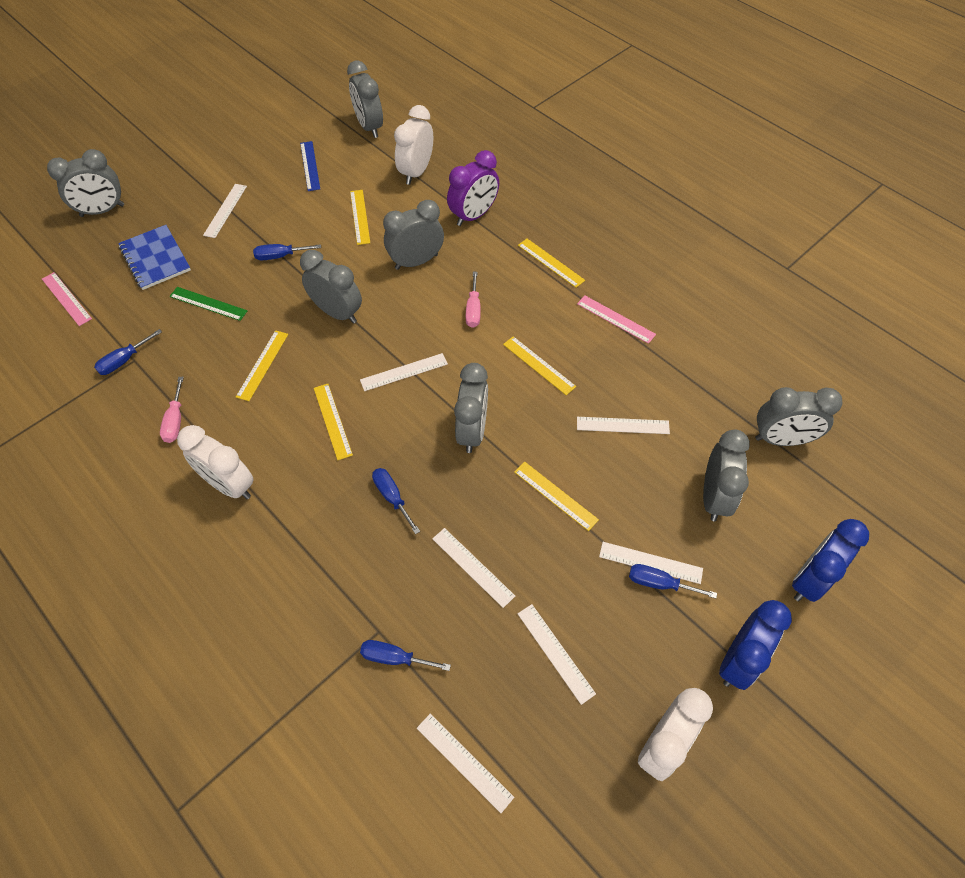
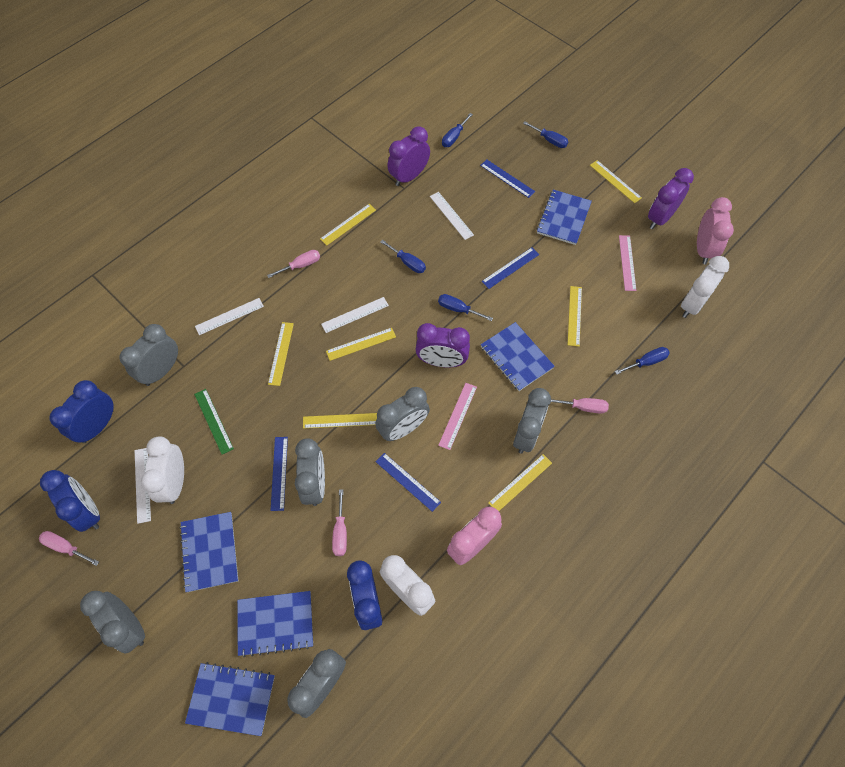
blue clock: [719,600,792,690] [792,519,869,602] = 2 -> [40,470,100,532] [49,380,114,443] [347,560,382,630] = 3
blue notebook: [118,225,191,290] = 1 -> [180,512,238,592] [185,662,275,736] [237,591,313,657] [481,322,555,391] [537,189,592,245] = 5
blue ruler: [300,141,320,191] = 1 -> [271,437,288,511] [376,453,441,512] [480,160,535,198] [482,248,539,289] = 4
grey clock: [47,149,124,217] [300,250,362,324] [347,60,383,138] [383,200,444,270] [454,363,488,453] [703,429,750,521] [755,387,843,446] = 7 -> [80,591,145,653] [119,324,178,386] [287,649,346,718] [295,438,325,506] [375,387,430,441] [513,388,551,454] = 6
pink clock: none = 0 -> [447,507,502,565] [697,197,734,264] = 2
pink screwdriver: [160,377,184,443] [466,272,481,328] = 2 -> [39,531,99,566] [267,250,320,278] [332,489,347,556] [551,398,609,414] = 4
purple clock: [447,150,499,226] = 1 -> [387,126,430,186] [415,323,470,368] [648,168,694,229] = 3
white ruler: [203,184,247,238] [360,353,448,391] [417,714,514,813] [432,528,515,608] [518,604,596,705] [577,417,670,434] [599,542,703,584] = 7 -> [135,448,151,524] [195,298,264,335] [321,297,389,333] [430,192,474,240] = 4
yellow ruler: [236,330,288,401] [314,384,353,460] [350,190,370,245] [503,336,576,395] [514,462,599,531] [518,239,585,288] = 6 -> [268,322,294,386] [303,413,377,429] [320,204,376,245] [326,328,396,361] [488,454,552,511] [568,286,582,347] [590,160,642,203] = 7

